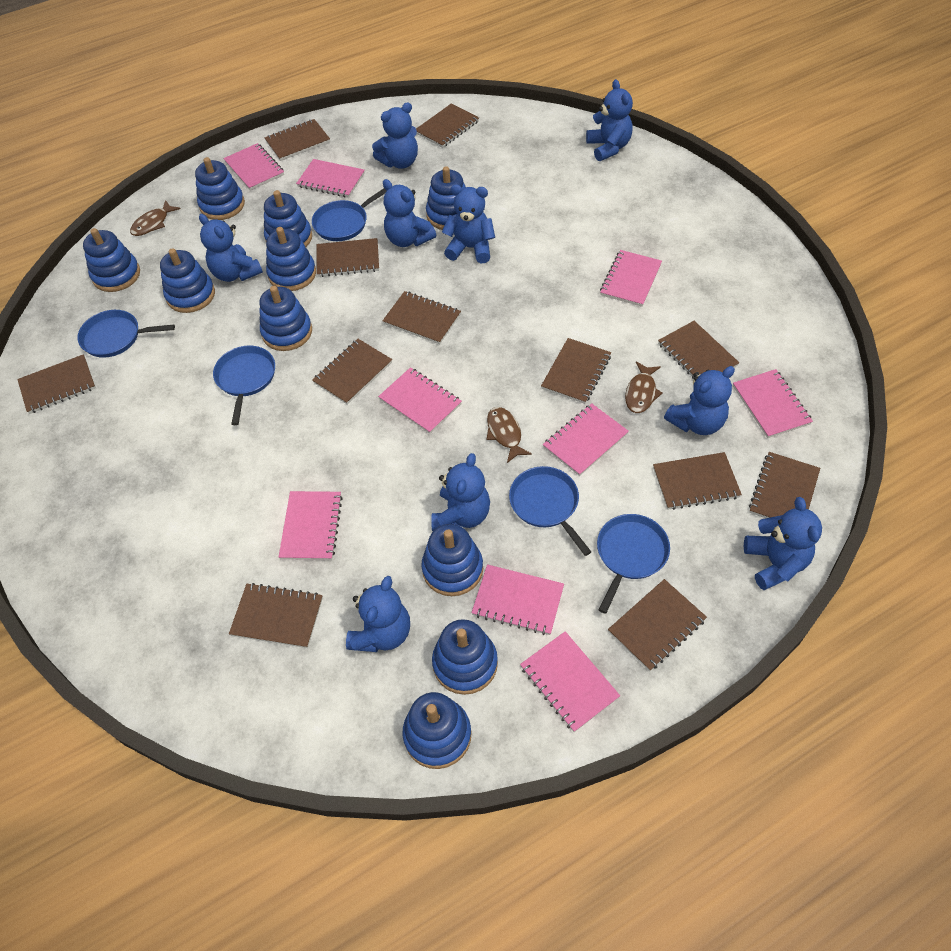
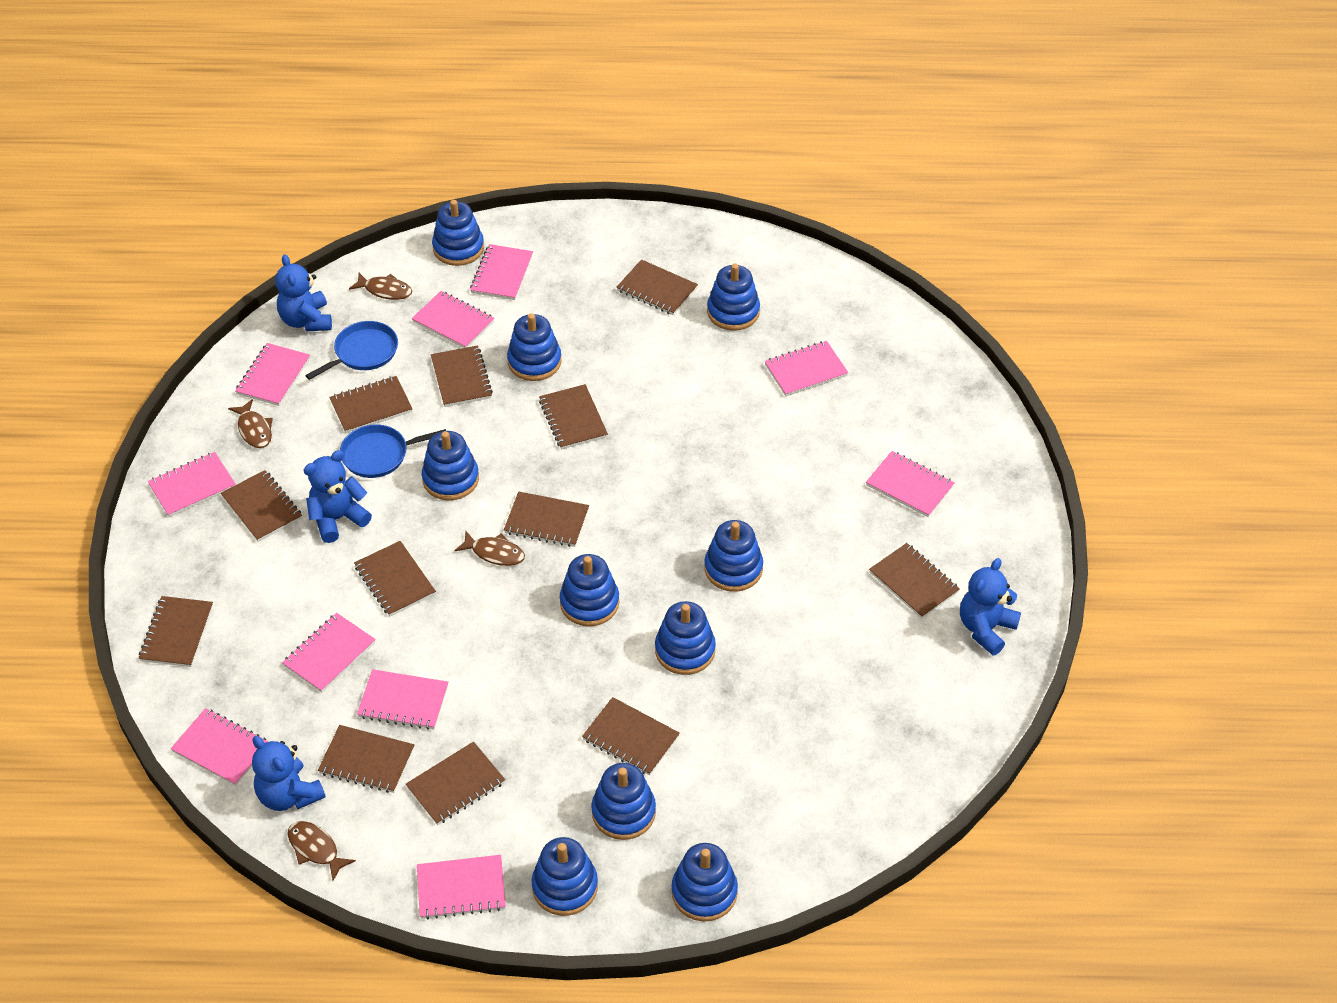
blue pan: [77,310,175,358] [213,346,275,425] [312,188,386,241] [509,466,591,556] [597,514,670,614] = 5 -> [305,321,398,380] [340,425,446,478] = 2
blue teddy bear: [199,214,263,282] [346,576,410,652] [372,102,418,169] [383,179,436,247] [431,453,490,531] [442,184,495,263] [586,79,633,161] [664,366,735,435] [744,497,822,590] = 9 -> [252,736,326,811] [275,254,332,331] [304,450,372,543] [960,558,1021,655] = 4
brown fish: [130,200,181,236] [487,407,532,463] [625,361,663,413] = 3 -> [228,399,273,448] [288,821,356,881] [349,273,412,300] [454,531,525,566] = 4
pink notebook: [223,143,284,190] [279,491,343,560] [296,159,365,198] [378,367,462,434] [472,564,564,635] [520,631,620,732] [543,403,629,476] [600,250,662,307] [733,369,813,438] = 9 -> [148,452,236,517] [171,708,268,786] [235,343,310,406] [282,613,376,693] [357,669,448,730] [412,291,495,348] [417,855,506,920] [470,244,533,300] [765,341,848,396] [866,451,955,517] = 10

